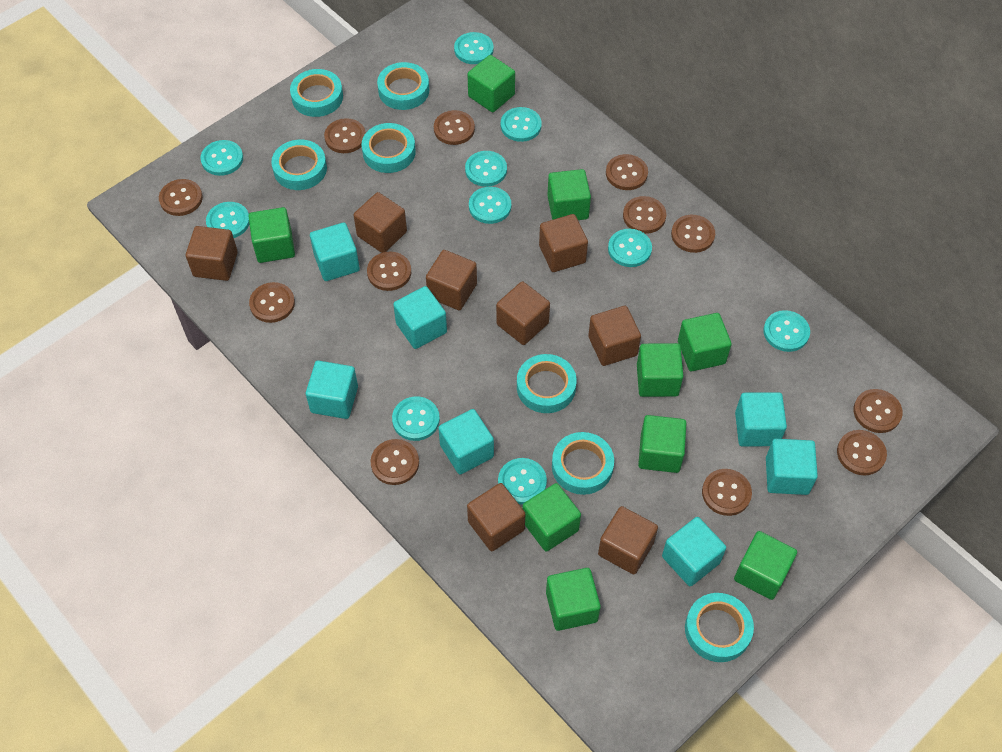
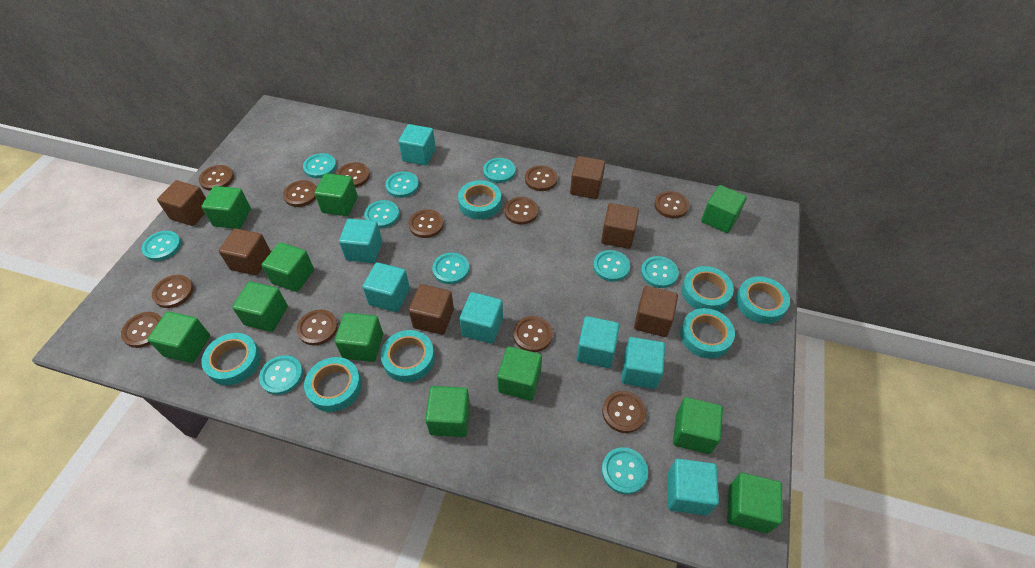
brown cube: [186,226,238,281] [354,192,407,253] [426,250,477,311] [467,483,525,551] [496,281,550,345] [539,214,588,272] [588,306,641,366] [598,506,658,575] = 8 -> [157,180,206,226] [219,228,271,275] [409,284,454,335] [570,156,605,199] [601,203,639,249] [634,286,678,337] = 6
green cube: [248,207,295,263] [467,55,515,112] [523,483,581,552] [546,568,601,631] [547,169,591,220] [637,343,684,397] [638,415,687,473] [678,313,732,371] [734,531,797,600] = 9 -> [148,312,210,363] [201,186,251,229] [232,282,288,332] [262,242,314,292] [314,173,358,216] [335,313,383,362] [425,386,470,437] [497,346,542,401] [673,397,723,454] [701,185,747,233] [727,473,782,534] = 11

